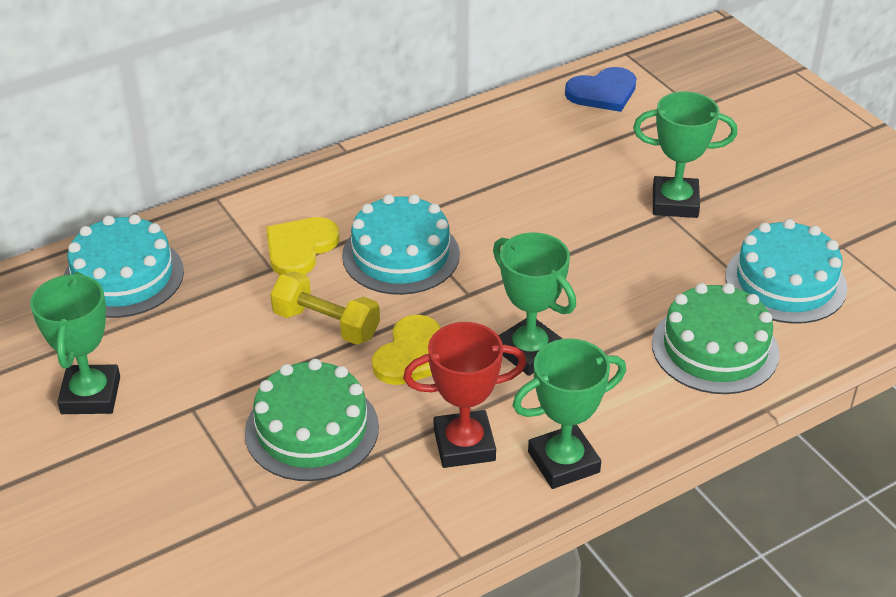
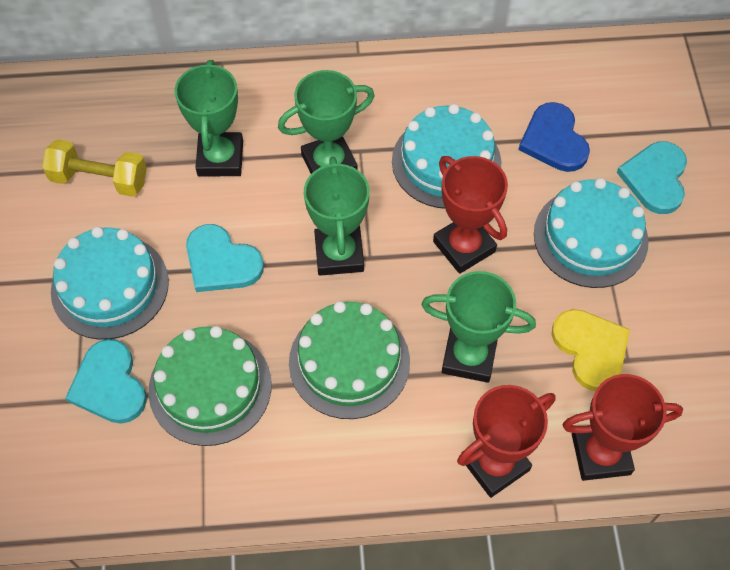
red trophy: [403,322,527,468] = 1 -> [433,156,508,274] [457,385,555,498] [563,374,683,481] = 3
turquoise heart: none = 0 -> [65,339,147,424] [186,224,264,292] [617,141,687,214] = 3
yellow heart: [266,217,339,275] [372,315,441,385] = 2 -> [551,309,630,391] = 1

